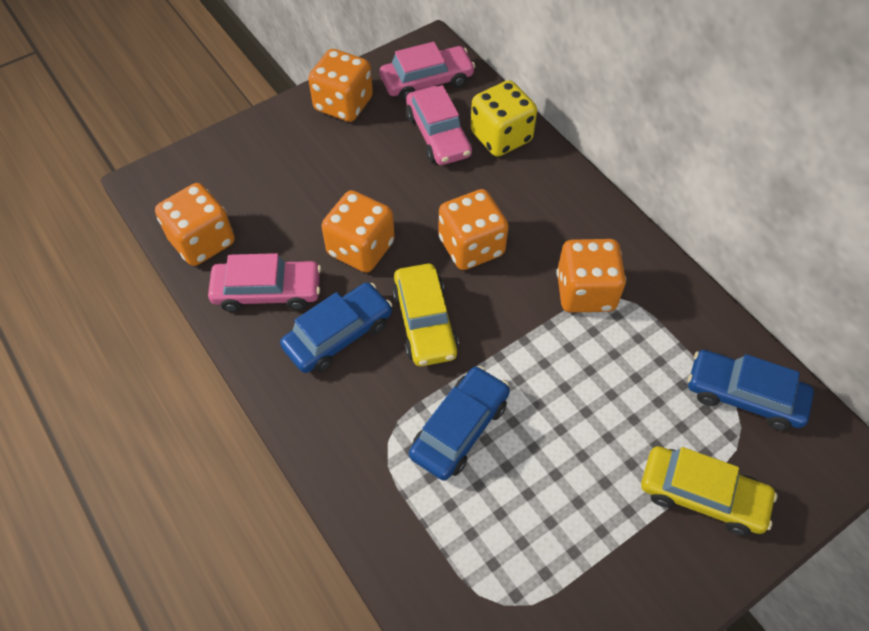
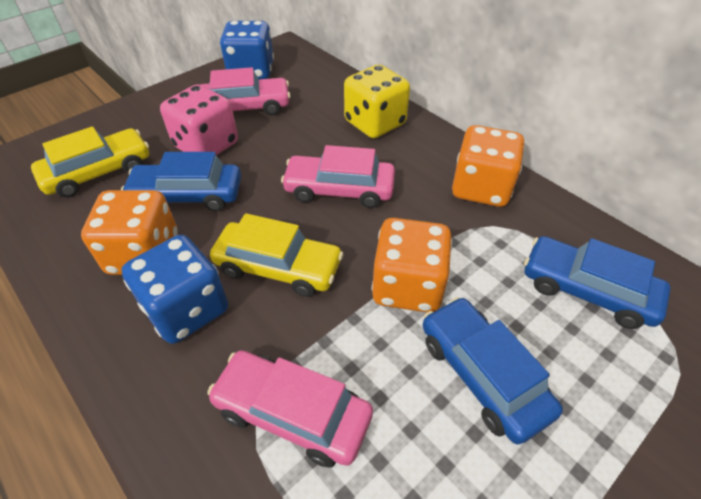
blue dice: none = 0 -> [121,235,228,344] [220,21,274,79] = 2
orange dice: [155,183,235,266] [308,49,373,122] [321,190,395,273] [439,189,509,270] [557,239,626,313] = 5 -> [81,190,178,275] [372,218,452,312] [452,125,525,207] = 3
pink dice: none = 0 -> [160,84,238,155] = 1

